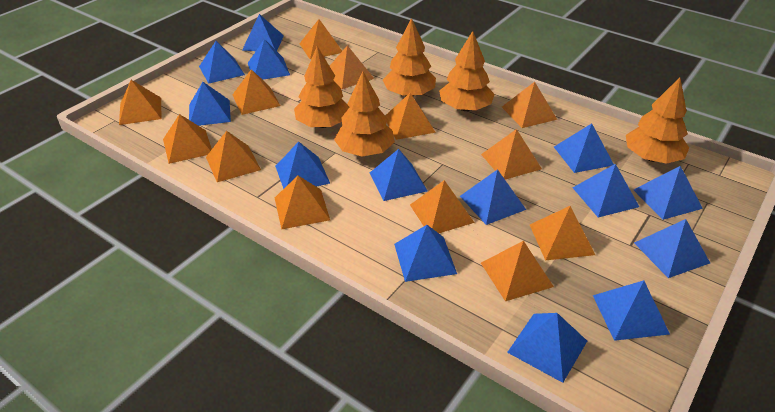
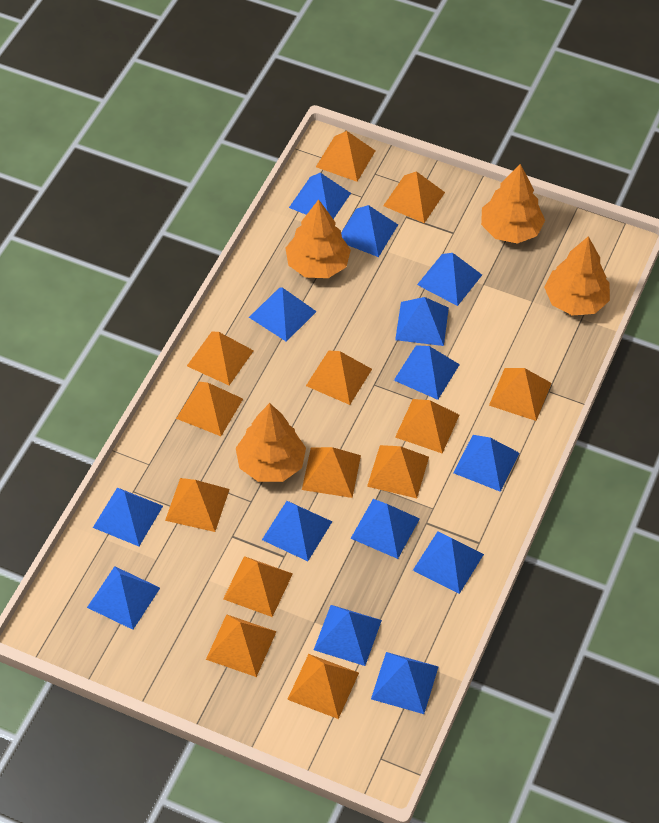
orange tree: [294,46,349,128] [334,71,395,157] [383,18,436,96] [439,31,495,111] [626,77,689,164] = 5 -> [236,403,306,482] [286,199,351,278] [481,164,545,244] [544,236,610,316] = 4

